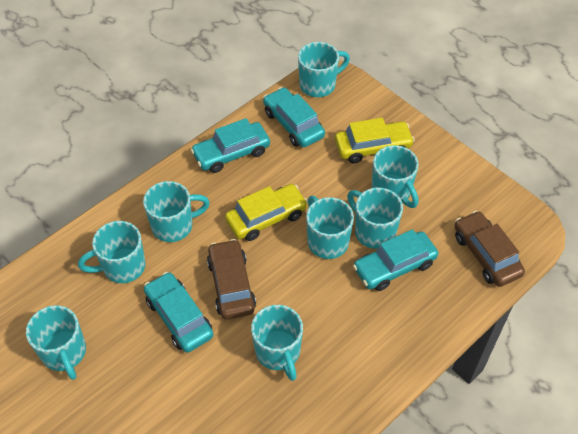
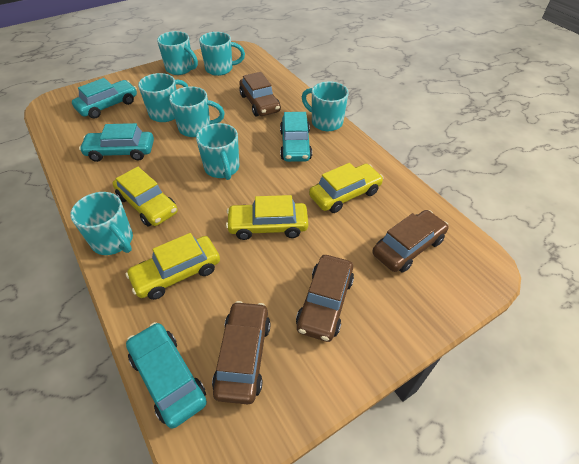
brown car: [207,239,256,320] [454,211,525,287] = 2 -> [212,301,271,404] [239,72,281,116] [296,255,354,342] [372,210,449,273] = 4
turquoise mug: [26,305,86,380] [78,221,146,283] [143,181,210,242] [251,305,303,381] [298,42,350,97] [306,196,354,259] [347,188,403,249] [372,145,419,208] = 8 -> [70,192,133,255] [138,73,188,122] [157,31,198,75] [169,86,225,137] [196,123,239,180] [199,32,245,76] [302,81,349,131] = 7
yellow car: [225,184,308,241] [335,118,415,163] = 2 -> [113,167,178,227] [126,233,220,300] [226,195,308,240] [309,163,383,213] = 4

